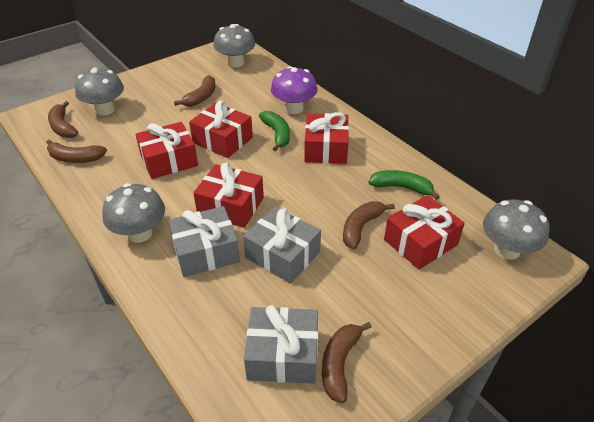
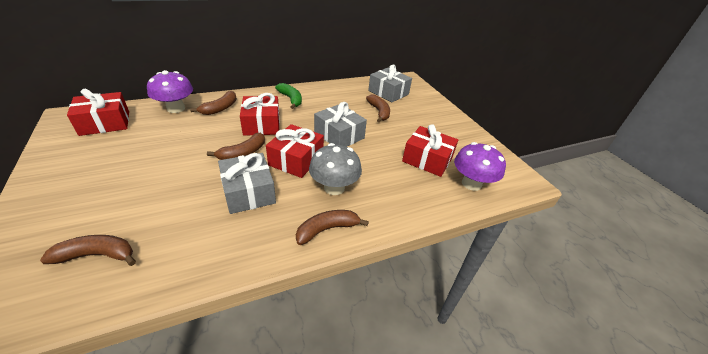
green banana: [259,111,290,151] [368,170,439,200] = 2 -> [275,83,302,109] = 1
grey mushroom: [75,68,124,115] [102,183,165,243] [213,24,255,67] [483,199,549,260] = 4 -> [309,143,362,195] = 1
purple mushroom: [271,66,318,114] = 1 -> [147,70,193,113] [454,142,506,191] = 2
red gift: [135,122,198,179] [189,101,253,158] [193,163,264,228] [304,112,349,164] [384,195,465,270] = 5 -> [67,88,129,136] [240,93,280,136] [266,124,324,178] [402,124,458,177] = 4

